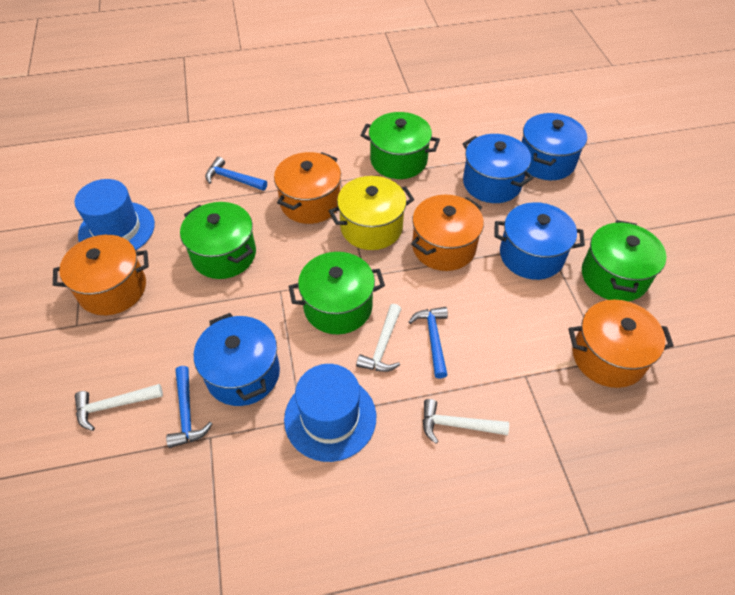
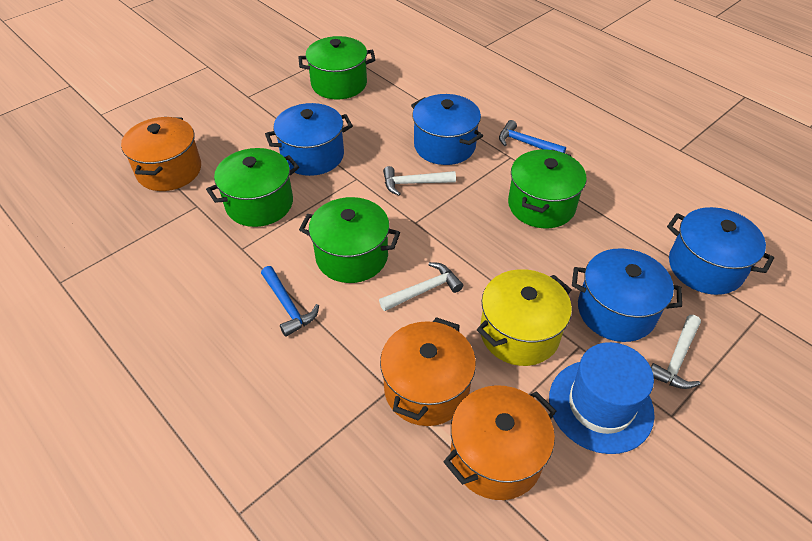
blue hammer: [166,366,212,448] [205,157,267,191] [409,307,448,379] = 3 -> [261,266,319,337] [499,120,566,153] = 2
blue hat: [74,179,155,250] [284,364,376,462] = 2 -> [549,342,655,454] = 1
orange pot: [53,235,149,315] [274,152,341,224] [411,195,484,271] [568,300,674,388] = 4 -> [121,117,201,191] [380,317,476,426] [443,385,556,500] = 3

